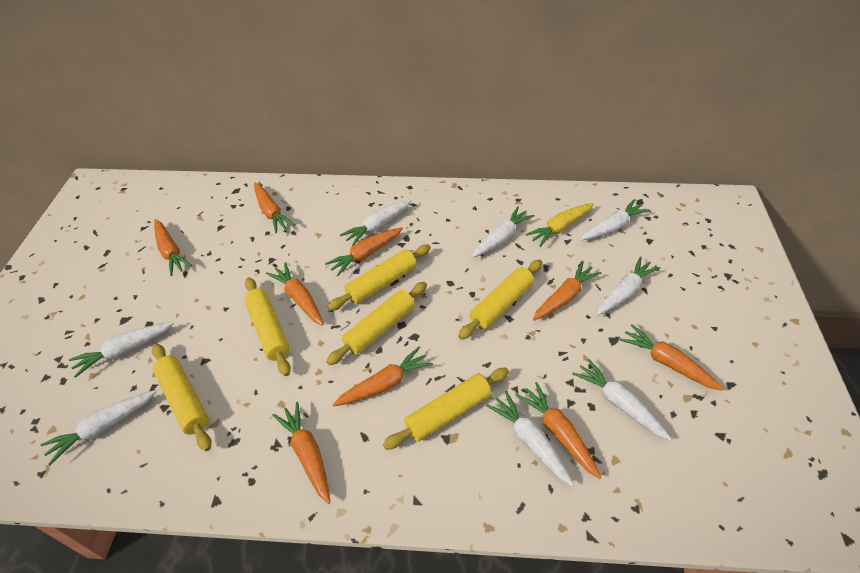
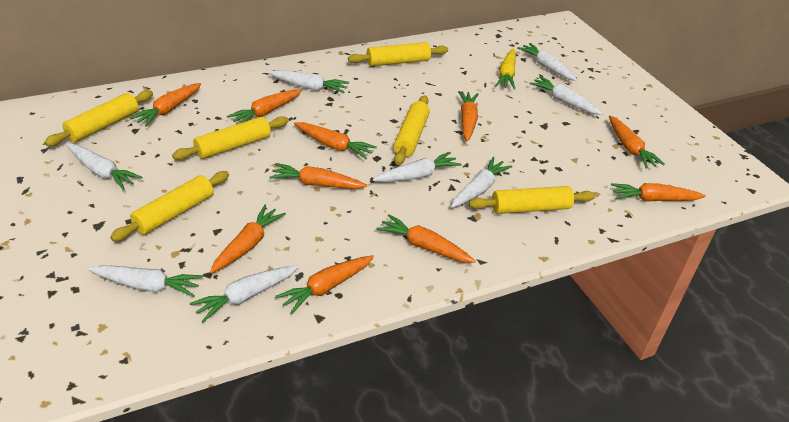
orange carrot: [154,219,193,276] [254,182,295,233] [266,262,324,325] [272,402,330,504] [325,227,403,276] [333,347,433,406] [516,382,601,479] [533,261,601,321] [619,324,724,391] = 9 -> [130,83,201,127] [210,205,286,274] [227,89,302,123] [269,163,367,189] [275,255,374,314] [294,122,377,159] [376,214,476,263] [458,91,479,141] [609,115,665,168] [611,183,706,202] = 10

